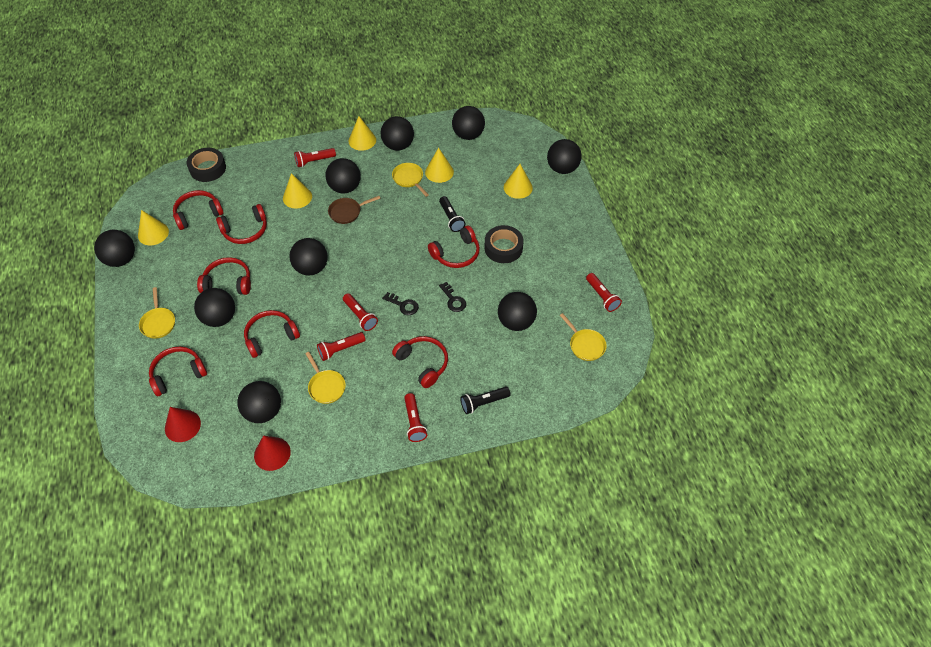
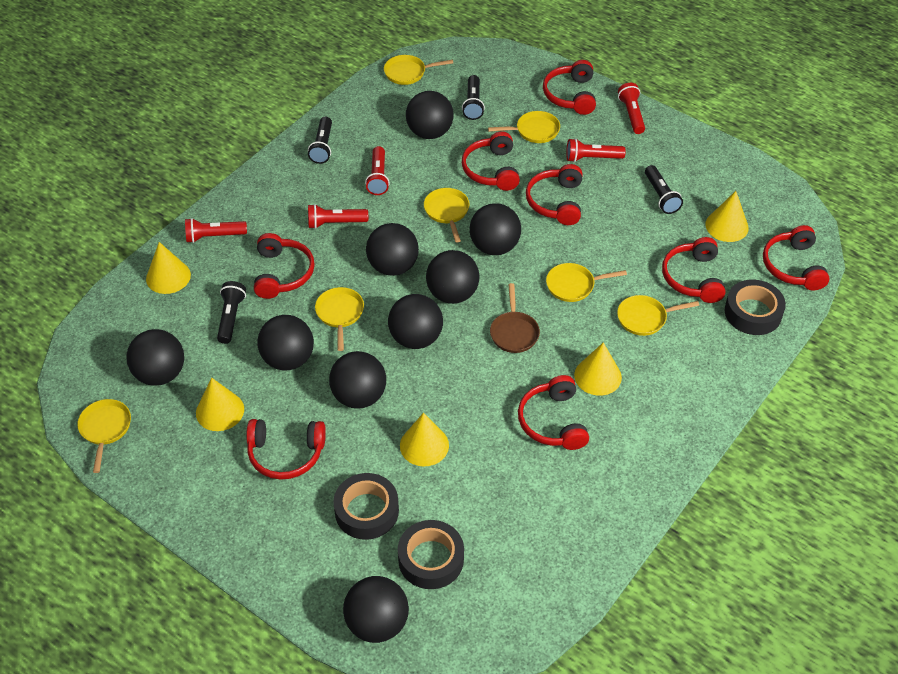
black flashlight: [439,196,466,232] [460,387,510,414] = 2 -> [217,281,246,344] [308,117,332,164] [462,75,485,120] [645,165,683,214] = 4
black key: [382,292,419,315] [439,282,466,312] = 2 -> none = 0
black tape: [187,148,226,182] [485,225,524,263] = 2 -> [333,473,399,540] [398,520,464,589] [725,280,786,335] = 3
red cone: [165,407,201,442] [254,435,291,471] = 2 -> none = 0
red headphones: [149,347,207,396] [173,190,224,230] [197,257,251,295] [216,204,267,244] [244,310,300,358] [392,336,448,388] [428,225,480,268] = 7 -> [246,419,326,480] [254,233,315,299] [462,131,520,191] [518,375,589,450] [526,164,583,225] [543,60,596,115] [662,237,726,303] [763,225,830,291] = 8
yellow pan: [139,287,175,339] [305,352,346,404] [392,163,429,197] [560,313,607,361] = 4 -> [77,399,131,473] [315,287,364,351] [384,55,453,85] [424,188,469,242] [488,111,560,143] [546,263,627,302] [617,295,699,336] = 7

